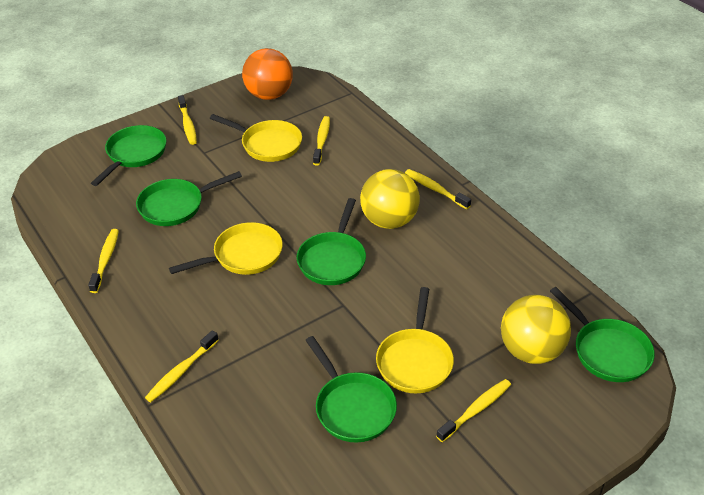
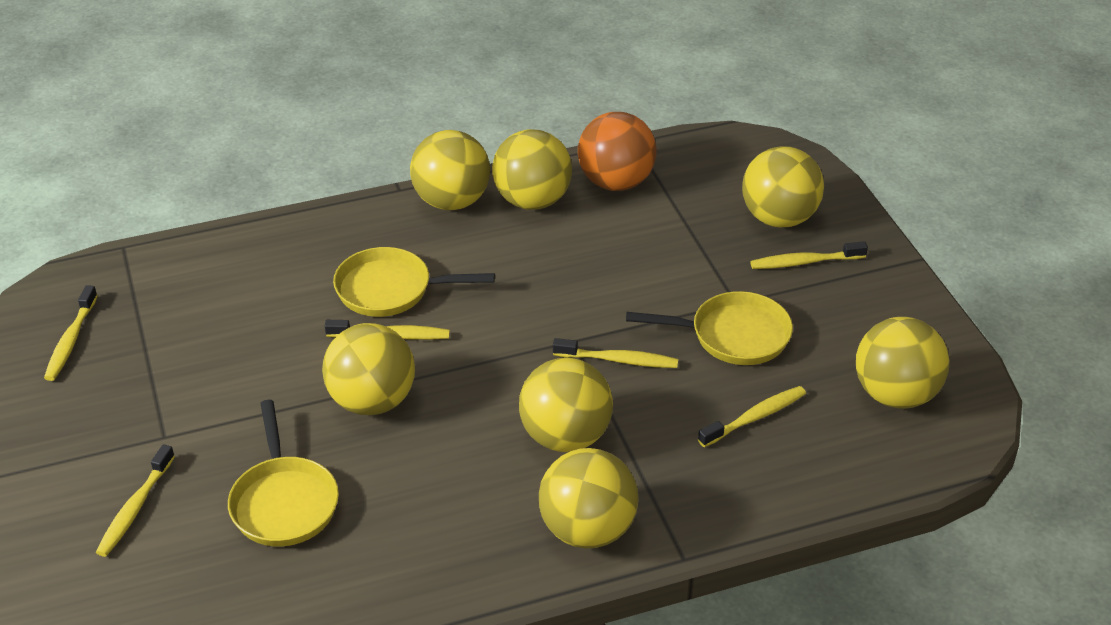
green pan: [91,125,166,186] [136,171,242,226] [297,198,366,285] [305,336,397,442] [550,287,655,382] = 5 -> none = 0
yellow ball: [360,169,420,229] [501,295,571,364] = 2 -> [322,323,415,415] [410,130,490,210] [492,129,572,210] [519,357,613,452] [539,448,638,549] [742,146,824,228] [856,317,950,409] = 7

